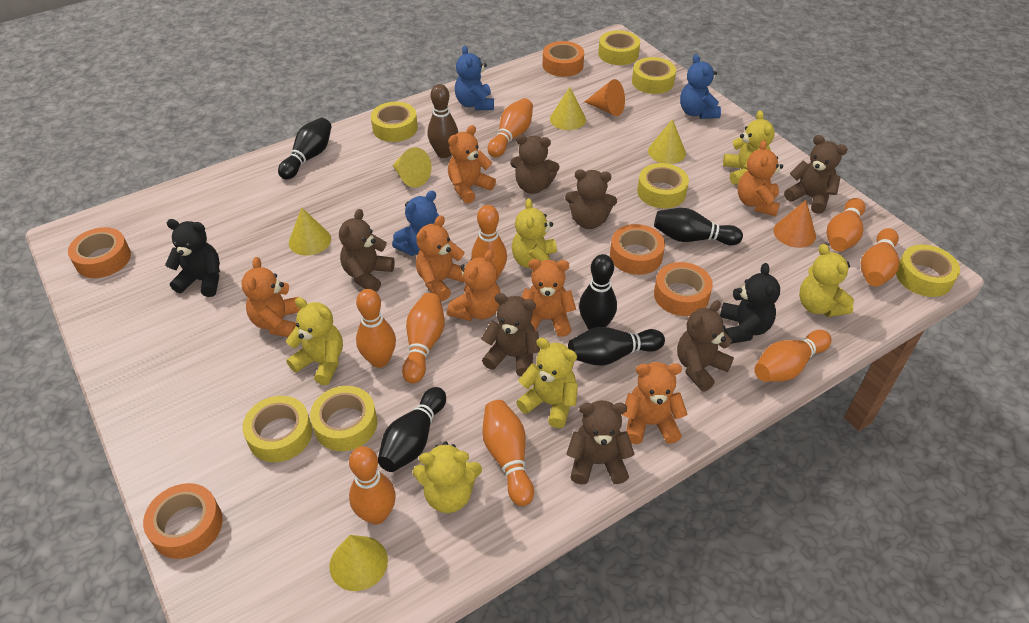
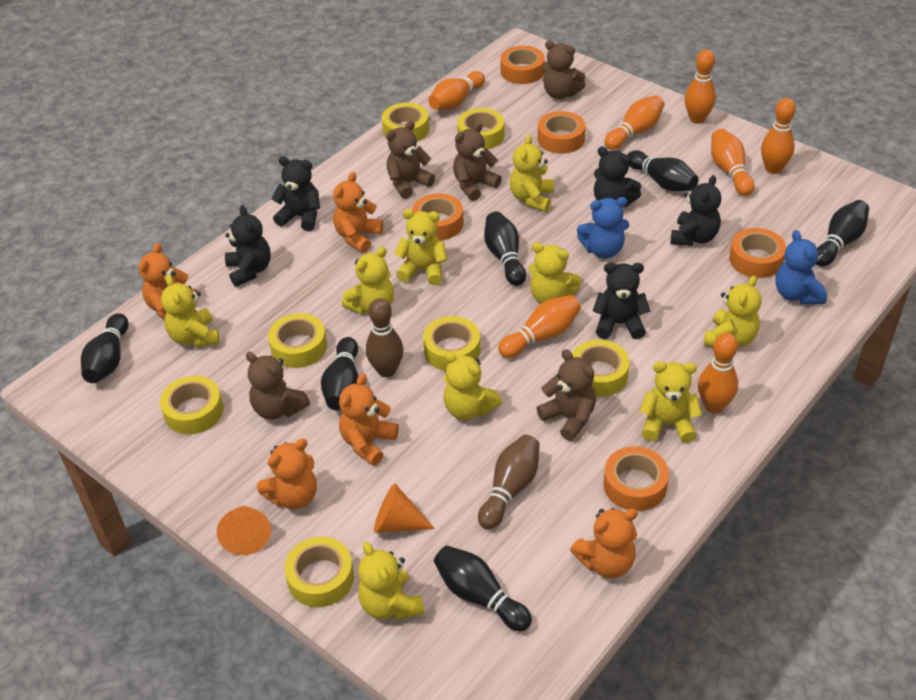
black bowling pin: [278,118,332,180] [378,387,446,472] [568,327,665,366] [579,254,617,330] [654,208,743,246] = 5 -> [81,313,129,383] [321,337,359,410] [434,545,532,632] [484,212,526,286] [627,150,698,191] [816,200,869,267] = 6
black teddy bear: [165,219,220,297] [720,263,780,344] = 2 -> [225,205,271,287] [272,156,320,231] [593,262,651,339] [594,147,641,207] [670,175,721,246] = 5
blue teddy bear: [392,191,439,256] [455,46,494,110] [680,54,721,119] = 3 -> [577,197,629,258] [776,230,827,304] = 2
brown bowling pin: [428,84,458,158] = 1 -> [366,298,403,377] [478,435,540,530] = 2
brown teddy bear: [339,209,395,292] [481,293,540,377] [510,135,559,194] [565,169,617,229] [567,400,635,485] [677,300,734,392] [784,135,848,214] = 7 -> [246,352,310,420] [386,121,435,199] [453,122,502,201] [536,349,596,441] [542,40,586,99] = 5
orange bowling pin: [349,446,396,524] [356,289,396,368] [402,293,445,384] [471,205,507,280] [482,400,534,506] [488,98,533,157] [754,330,832,382] [826,198,865,251] [861,228,899,286] = 9 -> [428,71,485,110] [498,295,581,358] [604,95,664,150] [685,49,716,124] [698,333,738,413] [711,129,755,196] [761,98,796,174] = 7
orange teddy bear: [241,257,300,337] [416,216,465,301] [447,250,501,321] [448,125,496,204] [522,259,576,337] [621,362,688,444] [737,140,783,216] = 7 -> [139,243,198,319] [257,439,317,509] [333,172,384,253] [339,374,399,466] [570,508,638,578] = 5
yellow cone: [289,207,331,256] [330,535,388,591] [392,147,431,188] [550,87,586,130] [648,119,686,164] = 5 -> none = 0
yellow teddy bear: [286,297,343,385] [413,441,482,513] [512,198,557,268] [516,338,578,428] [723,110,775,185] [799,244,854,317] = 6 -> [161,275,220,347] [342,247,394,315] [358,542,425,621] [394,209,447,285] [443,352,502,420] [510,135,554,212] [529,242,581,304] [639,362,702,443] [704,276,761,347] = 9

